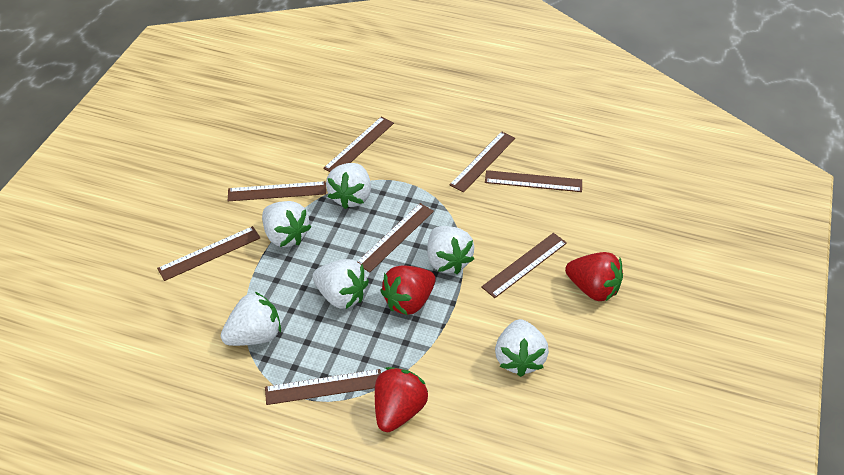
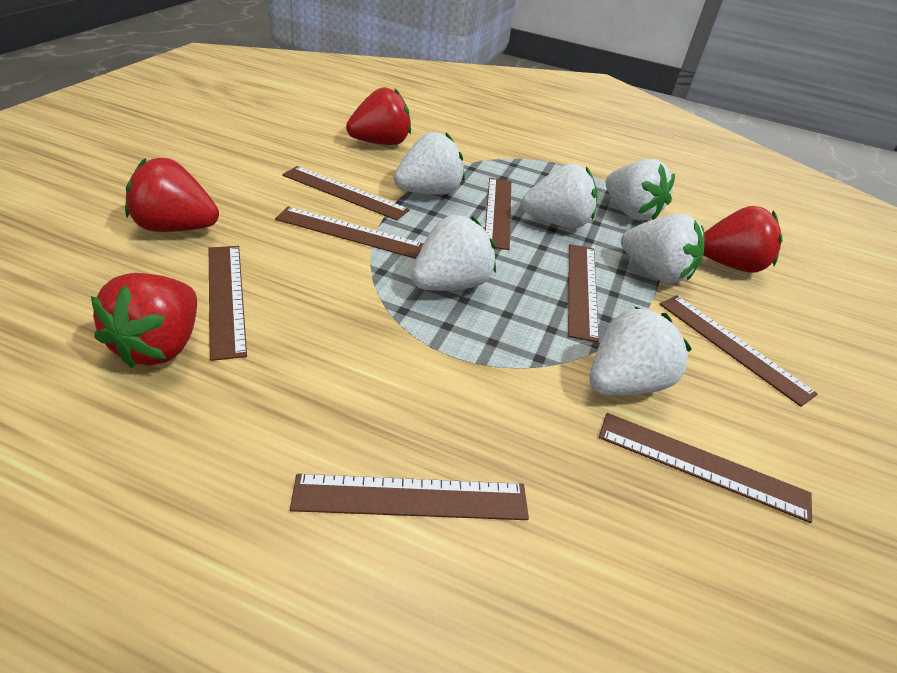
red strawberry: [375,367,428,432] [380,265,436,315] [565,252,623,302] = 3 -> [91,273,197,368] [125,158,219,232] [346,87,411,145] [703,206,783,273] = 4

